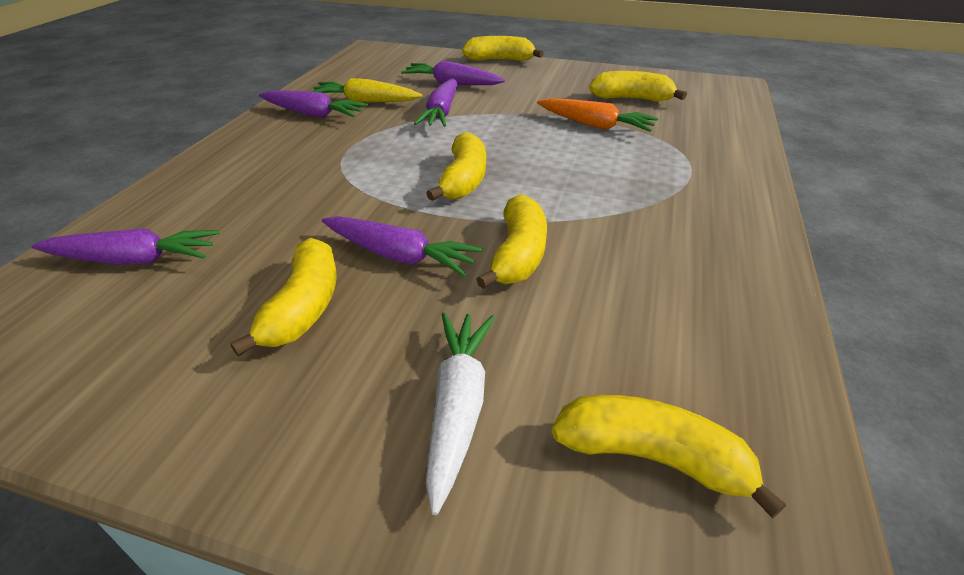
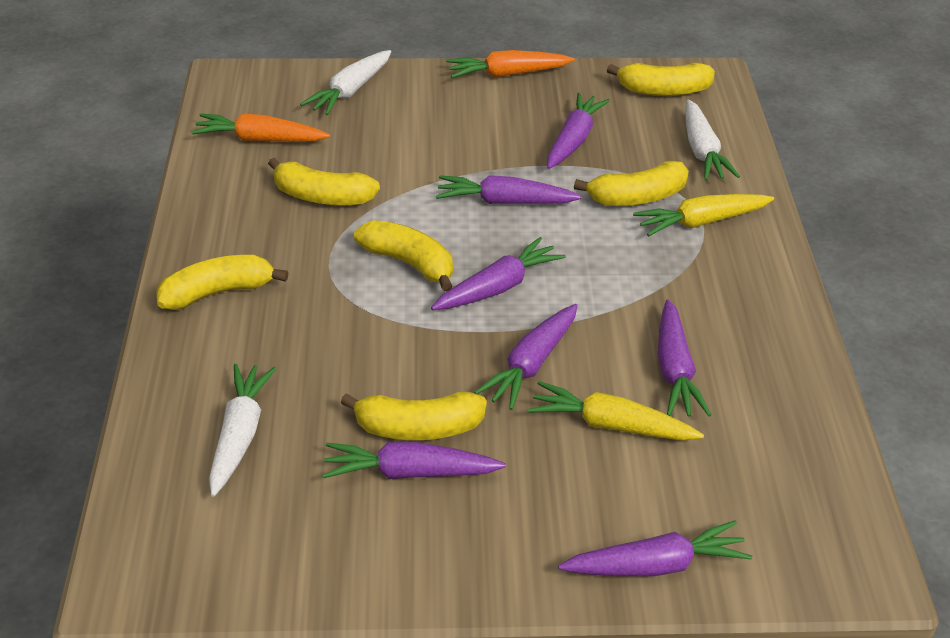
orange carrot: [537,98,658,132] = 1 -> [191,113,330,142] [446,50,575,78] = 2
purple carrot: [31,229,219,265] [259,90,368,118] [322,216,483,276] [401,61,505,85] [414,79,457,127] = 5 -> [322,442,506,479] [431,237,566,310] [436,175,582,204] [474,304,578,410] [547,93,610,169] [558,520,752,576] [658,299,711,417] = 7
white carrot: [426,312,495,515] = 1 -> [209,364,277,497] [300,50,391,115] [685,99,740,180] = 3
yellow carrot: [310,78,422,103] = 1 -> [528,381,704,441] [633,194,774,236] = 2

